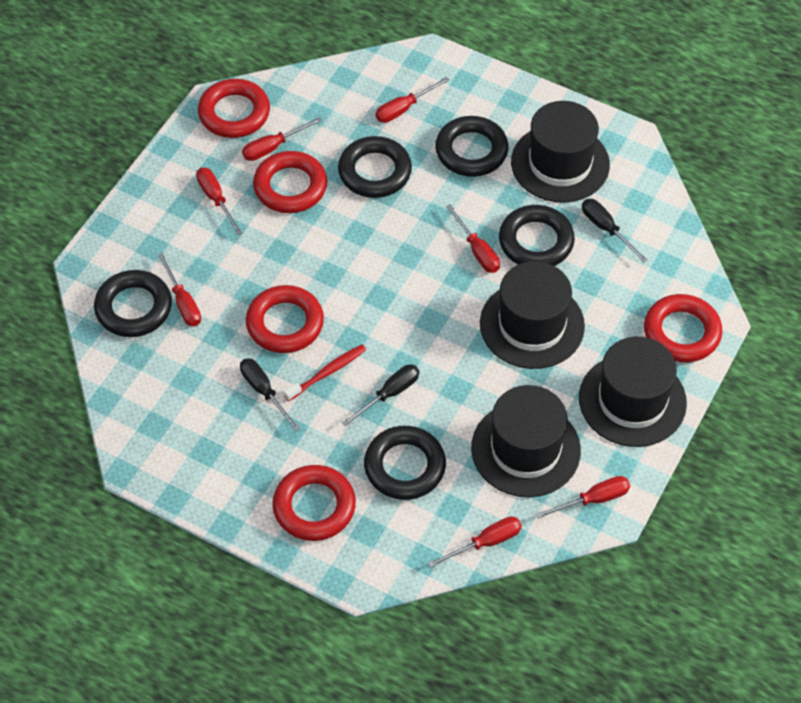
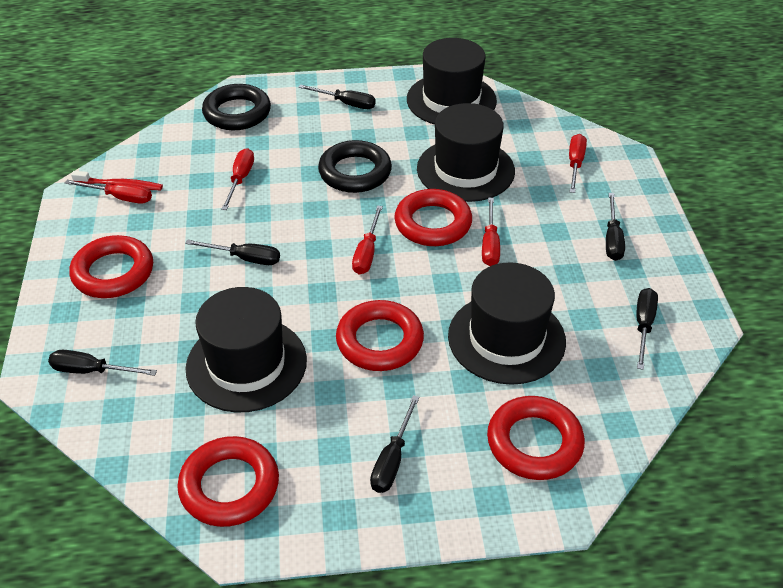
black ring: [94,270,172,337] [338,136,412,198] [364,426,446,500] [435,116,509,177] [499,205,575,266] = 5 -> [202,84,271,130] [318,140,392,193] = 2
black screwdriver: [240,358,300,431] [342,364,419,427] [582,199,648,263] = 3 -> [48,350,157,376] [185,239,280,265] [298,84,376,109] [370,395,419,493] [606,193,625,261] [636,288,658,370] = 6
red screwdriver: [158,253,201,326] [196,167,243,235] [242,117,322,161] [376,77,450,123] [428,516,522,568] [446,204,500,273] [535,476,630,519] = 7 -> [65,180,152,204] [221,148,254,210] [352,205,383,275] [482,198,500,266] [569,134,587,193] = 5

